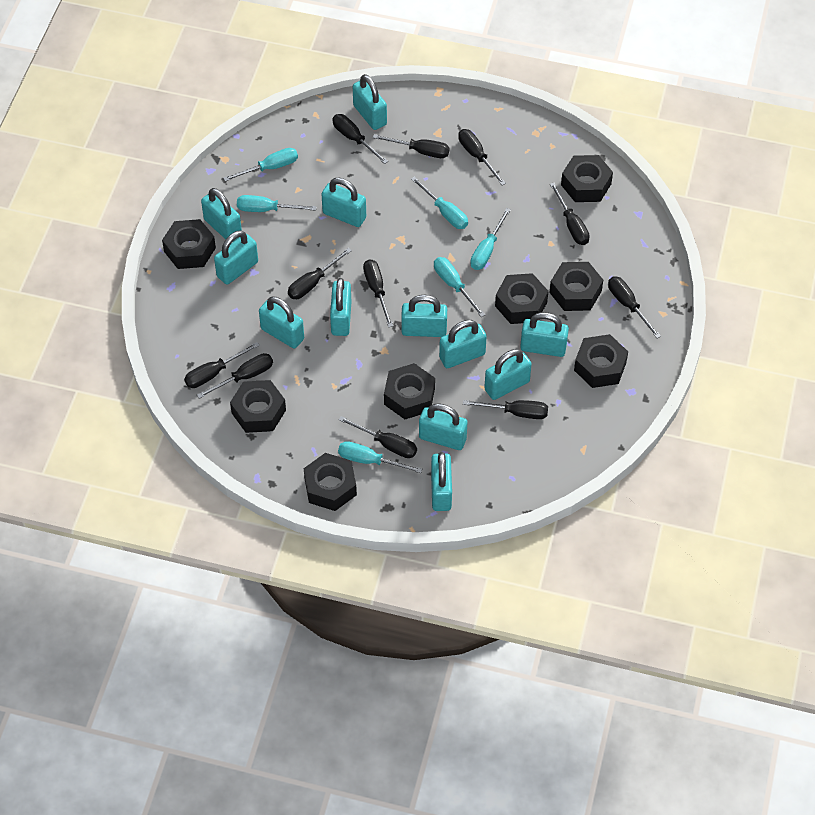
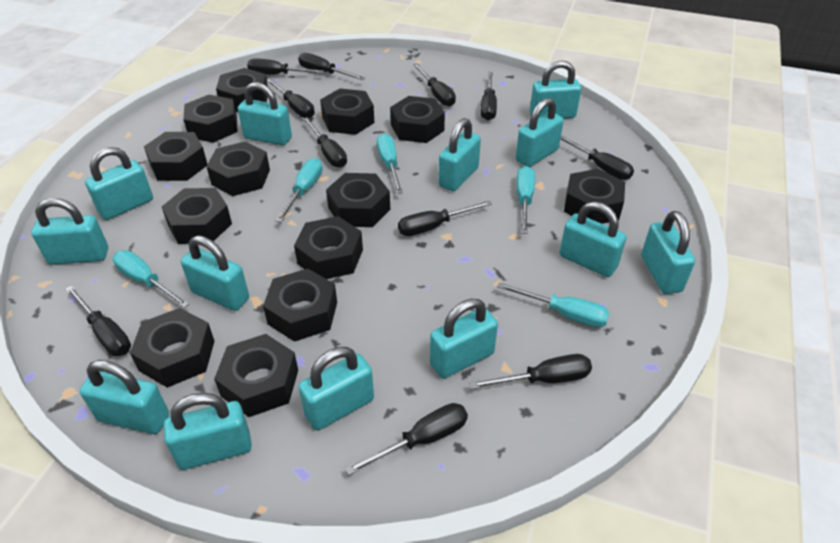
black nut: [162,219,216,269] [230,380,286,433] [304,453,357,511] [384,363,435,419] [495,273,548,324] [549,262,603,311] [561,155,613,202] [574,334,628,388] = 8 -> [130,308,214,388] [144,132,208,181] [162,188,232,244] [183,95,237,143] [207,141,270,196] [214,334,298,417] [216,68,268,112] [263,268,337,342] [294,216,363,279] [320,89,375,135] [326,173,390,227] [390,96,445,143] [564,169,625,224] = 13
turquoise padlock: [201,188,242,241] [214,230,258,285] [259,296,304,349] [322,177,366,227] [330,278,351,336] [353,74,387,130] [401,295,447,337] [419,403,467,450] [431,452,452,511] [439,320,487,368] [484,349,532,400] [520,312,569,357] = 12 -> [31,198,108,265] [80,360,169,434] [85,147,153,220] [164,393,252,470] [181,235,249,311] [238,82,292,146] [298,347,374,430] [430,299,498,378] [439,118,481,191] [516,98,564,167] [530,61,581,119] [559,202,626,277] [641,211,695,294] = 13
turquoise screwdriver: [223,148,298,181] [237,195,317,212] [338,441,422,473] [411,176,468,229] [434,257,485,317] [470,208,511,270] = 6 -> [113,250,189,308] [276,158,323,222] [377,133,403,194] [497,282,610,327] [517,166,535,234] = 5

